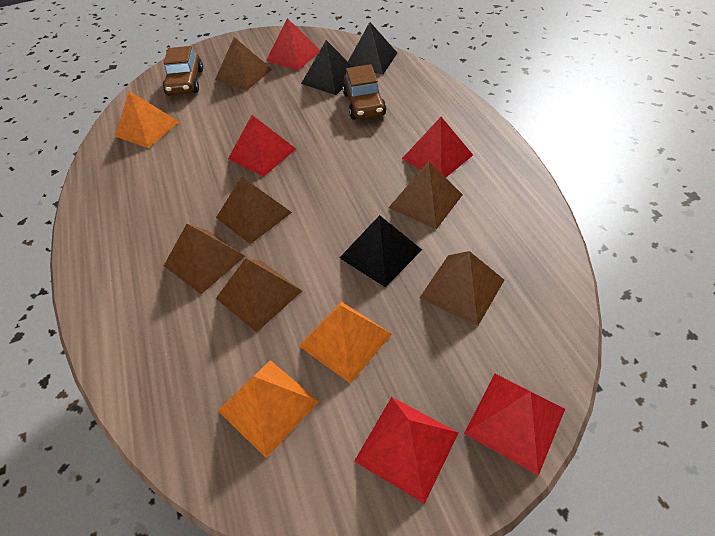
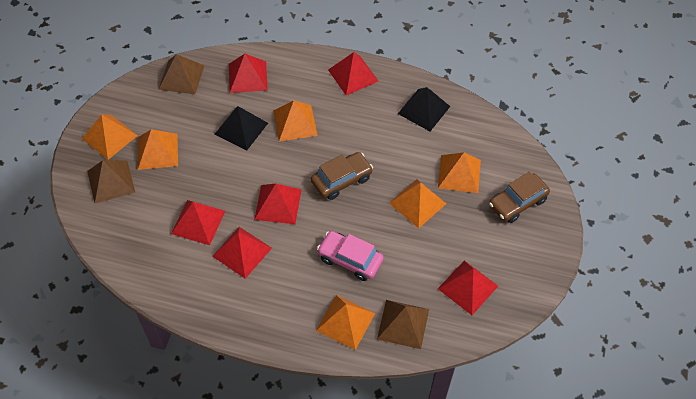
black pyramid: [301,40,353,95] [340,215,422,288] [348,22,397,74] = 3 -> [214,106,268,150] [398,87,450,131] = 2
brown pyramid: [164,224,245,294] [215,37,273,91] [216,176,292,244] [216,258,302,333] [388,161,463,229] [420,251,504,326] = 6 -> [87,160,135,203] [158,54,205,94] [377,300,429,349] = 3
orange pyramid: [115,91,179,148] [218,360,319,458] [299,301,392,384] = 3 -> [82,115,138,160] [138,129,178,170] [273,100,318,141] [316,295,375,350] [389,179,446,228] [438,152,481,193] = 6
pink car: none = 0 -> [317,231,384,281] = 1
red pyramid: [228,115,296,177] [266,18,320,71] [354,397,459,504] [402,117,473,178] [464,374,565,476] = 5 -> [171,200,225,245] [212,227,272,279] [229,54,268,93] [254,184,302,224] [328,52,378,95] [438,260,498,315] = 6

